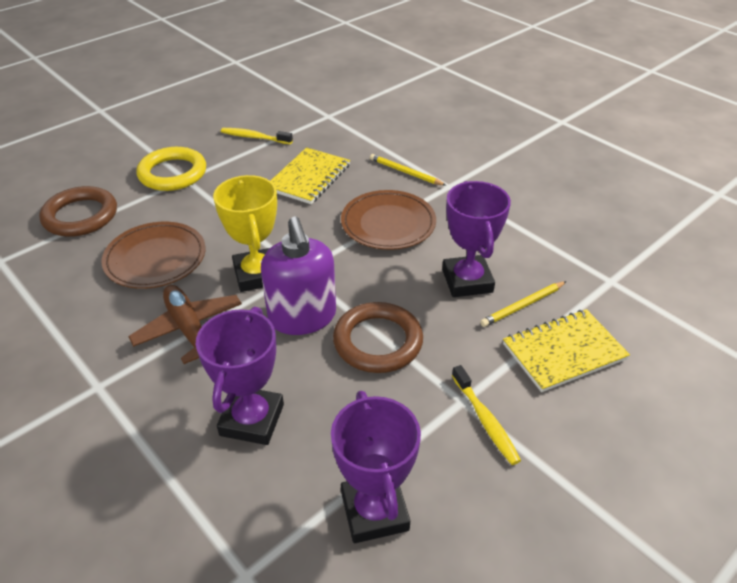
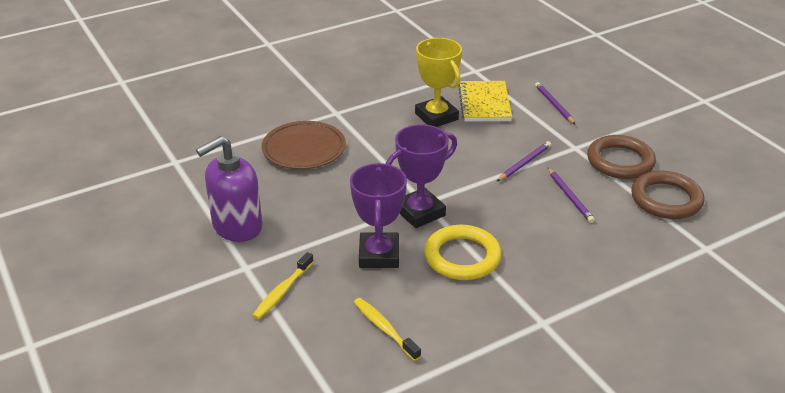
brown plane: [128,285,242,364] = 1 -> none = 0
brown plate: [101,222,206,289] [341,190,436,250] = 2 -> [262,121,346,169] = 1
purple pencil: none = 0 -> [497,141,551,181] [535,82,576,125] [548,168,595,223] = 3
purple trophy: [196,307,284,445] [331,391,421,543] [442,181,511,297] = 3 -> [350,163,407,268] [385,124,457,228] = 2
yellow notebook: [270,147,350,204] [503,309,630,392] = 2 -> [458,81,512,121] = 1
yellow pencil: [370,154,447,186] [480,281,567,327] = 2 -> none = 0

